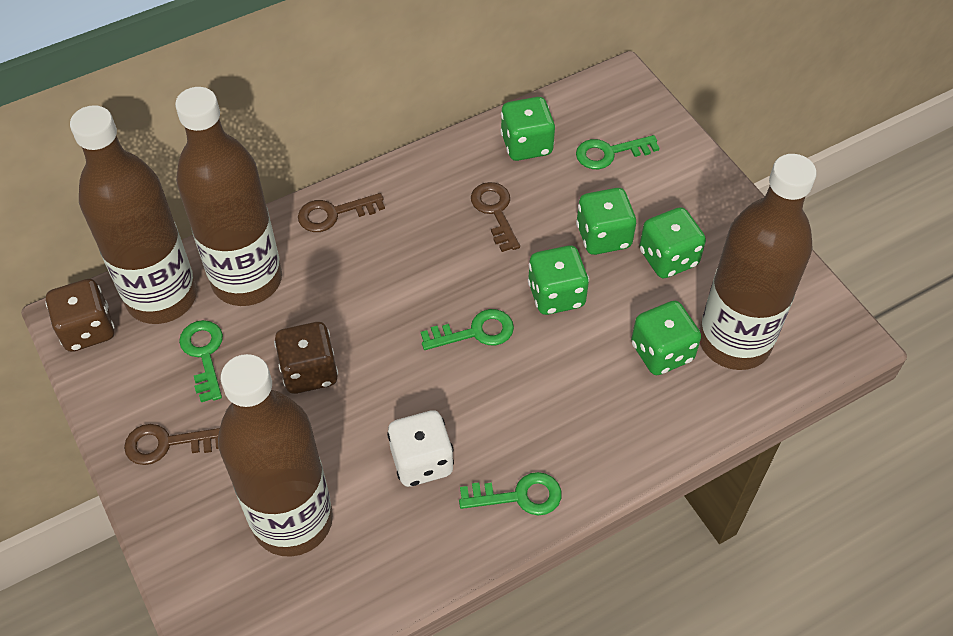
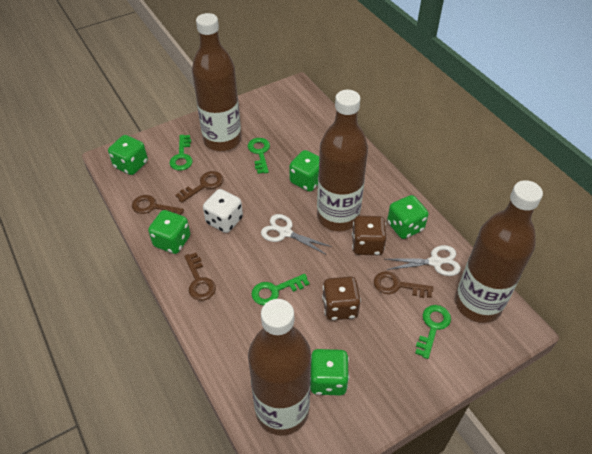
brown key: [124,424,220,465] [298,193,385,232] [471,182,520,252] = 3 -> [132,195,184,215] [176,171,224,203] [184,253,216,301] [374,271,434,298] = 4
white scissors: none = 0 -> [261,214,332,255] [386,245,461,276] = 2

